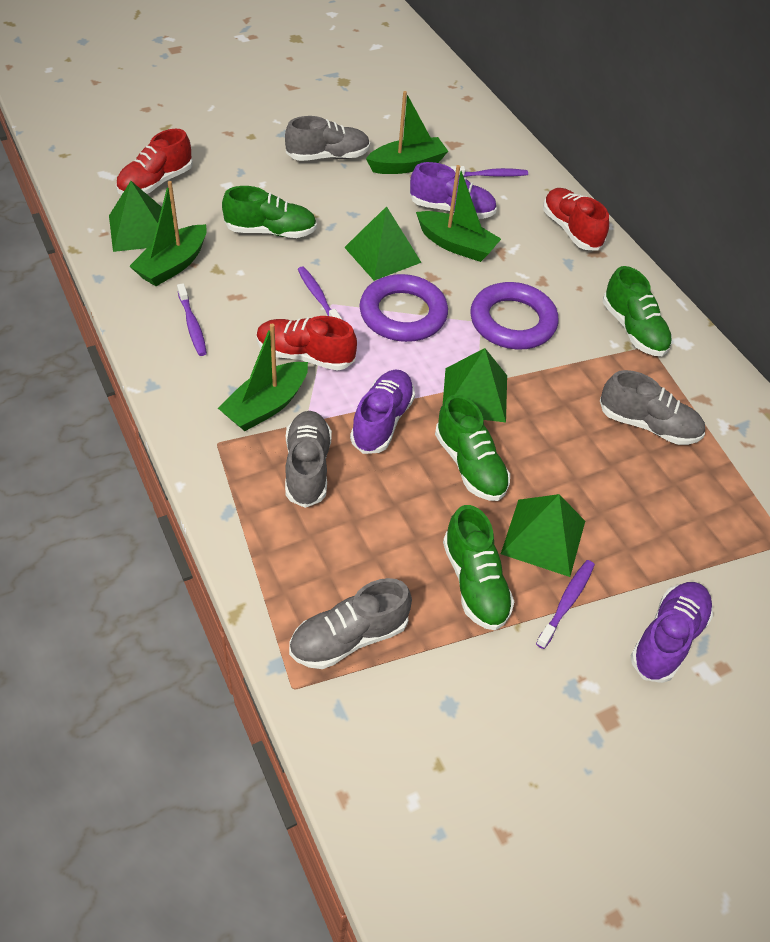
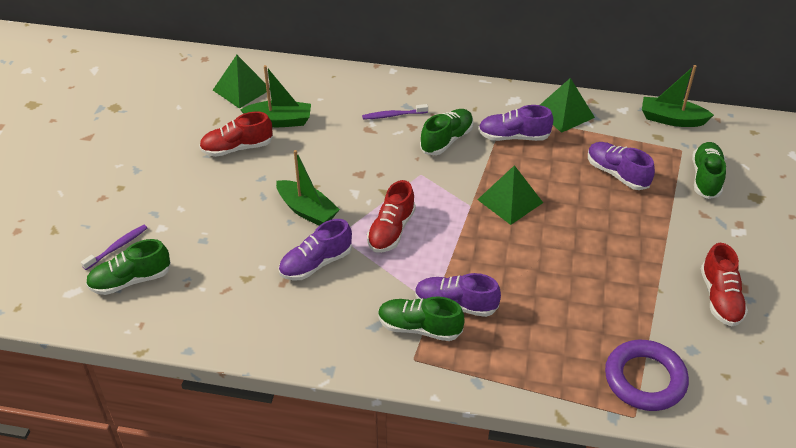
green boat: [129,181,207,286] [218,323,308,431] [366,91,448,174] [416,165,501,262] = 4 -> [241,65,311,127] [276,150,340,225] [642,65,714,127] = 3
green pyramid: [109,181,162,252] [344,206,422,281] [443,348,507,422] [501,494,585,577] = 4 -> [213,55,270,109] [477,165,543,225] [540,78,595,133] = 3
grey shoe: [285,116,370,161] [285,411,332,508] [289,578,412,669] [600,370,705,445] = 4 -> none = 0
purple ring: [360,274,448,342] [470,282,558,349] = 2 -> [605,340,689,411] = 1
purple shoe: [350,370,415,454] [410,162,497,219] [630,582,713,683] = 3 -> [278,219,352,281] [415,273,501,317] [478,105,553,141] [588,142,655,190] = 4
purple toothbrush: [177,283,207,356] [298,266,342,319] [450,166,528,177] [536,560,595,649] = 4 -> [81,225,147,270] [362,104,428,120] = 2

